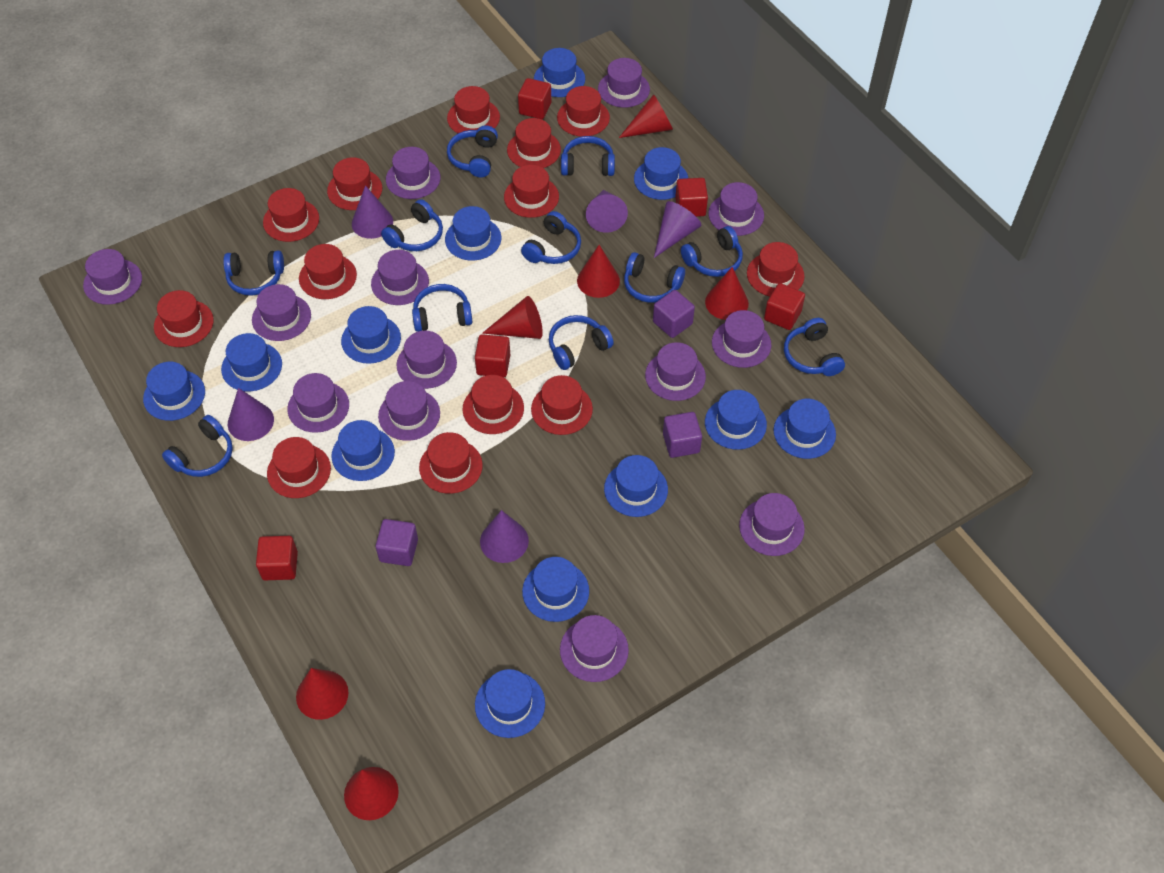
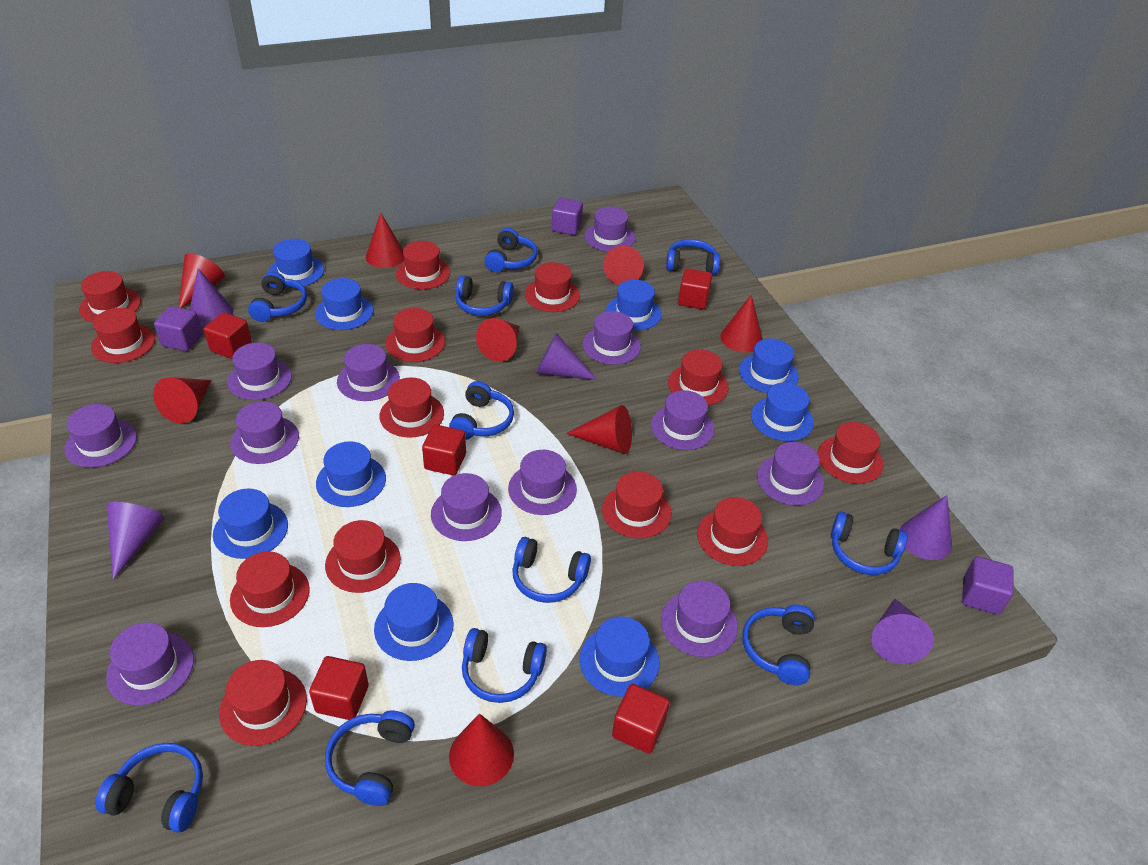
blue hat: [143,362,205,421] [221,333,282,391] [332,420,395,481] [341,306,401,364] [445,206,501,261] [475,669,545,738] [522,557,589,622] [534,48,585,97] [604,455,668,517] [634,147,688,200] [705,390,767,450] [774,399,836,459] = 12 -> [213,489,288,559] [268,239,324,288] [315,278,373,330] [316,441,386,507] [374,583,453,661] [580,617,659,697] [606,280,662,331] [739,339,799,393] [751,383,814,441] = 9
purple hat: [83,249,142,305] [252,284,311,341] [287,373,349,433] [371,250,429,305] [378,381,440,441] [386,147,440,199] [396,331,457,389] [560,615,629,682] [598,58,650,108] [645,342,706,401] [708,182,764,236] [712,310,771,368] [739,493,805,556] = 13 -> [65,404,137,468] [106,622,194,705] [227,343,292,400] [230,401,299,464] [337,344,400,401] [431,473,502,541] [508,450,577,515] [583,311,641,365] [584,207,635,252] [651,390,715,450] [661,581,738,657] [757,442,824,506] = 12
red cone: [296,668,349,720] [344,767,399,820] [482,296,543,339] [577,245,620,298] [619,94,673,138] [705,267,749,320] = 6 -> [153,377,211,423] [179,253,225,308] [366,212,404,268] [449,714,514,786] [476,318,520,362] [566,405,632,454] [603,245,644,285] [720,295,763,353] = 8

